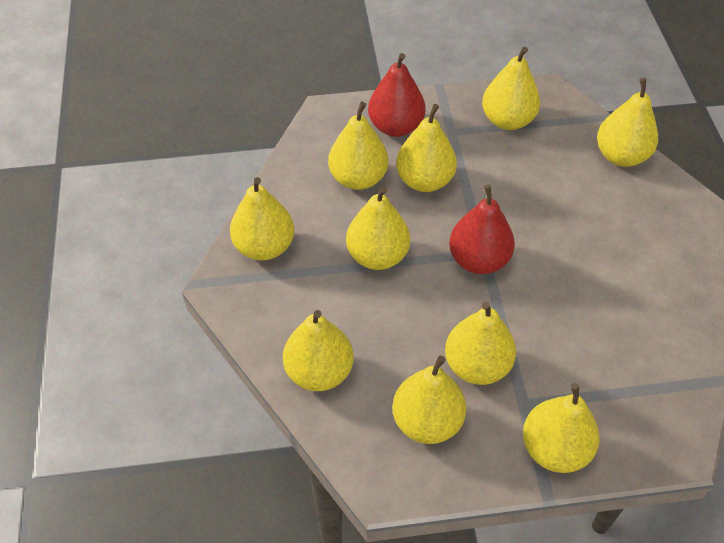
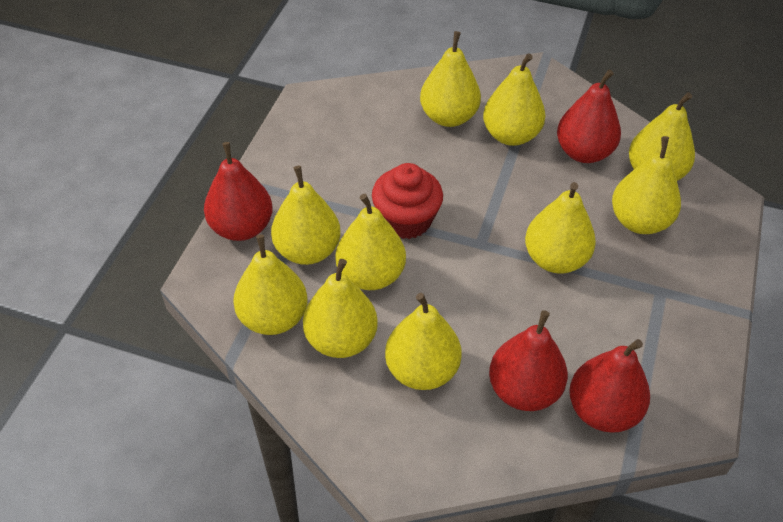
red cupcake: none = 0 -> [372,163,443,239] = 1
red pear: [368,53,426,137] [449,185,515,274] = 2 -> [204,142,273,241] [489,310,568,411] [557,69,621,163] [569,339,650,433] = 4

